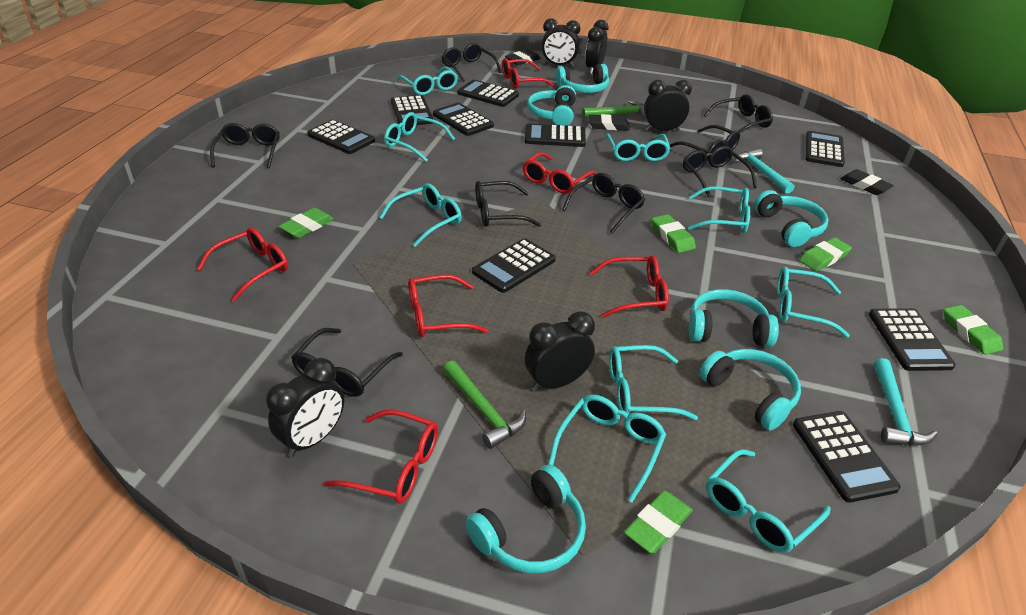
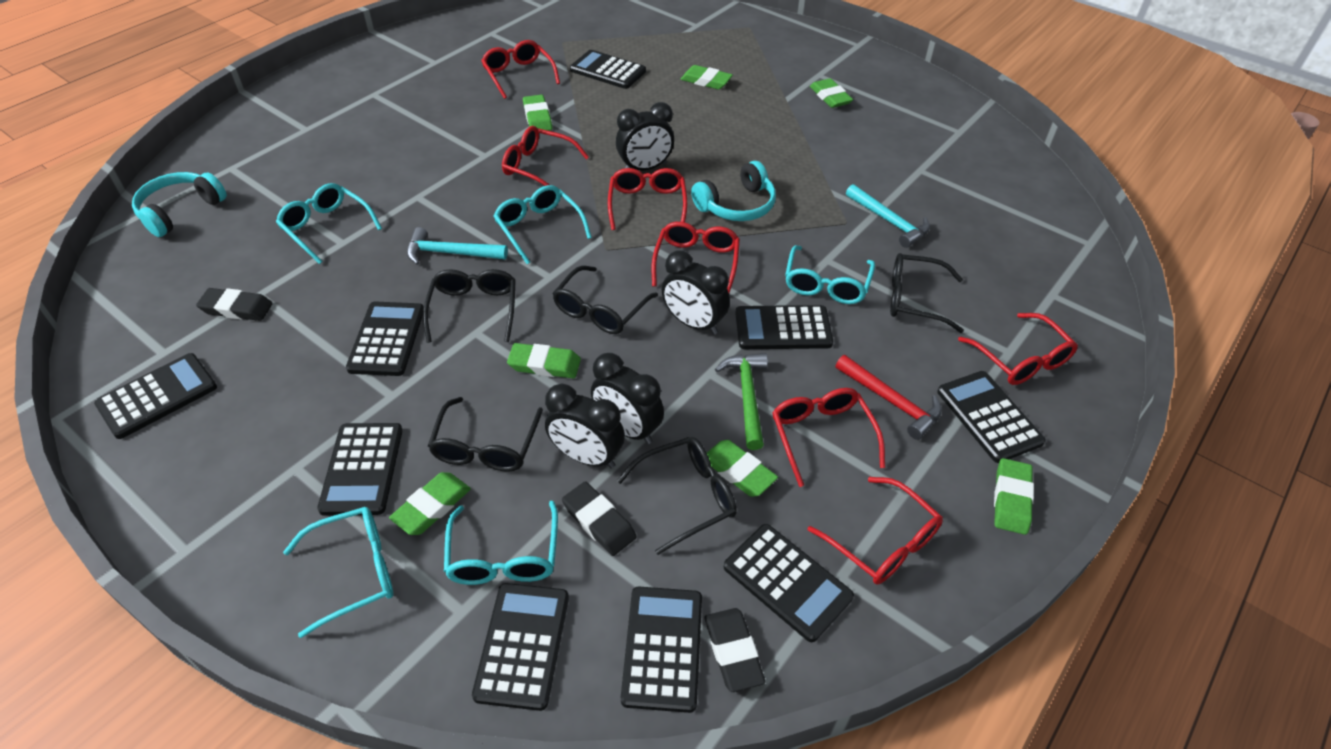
black clock: [266,358,344,457] [525,311,595,391] [541,18,580,67] [585,20,609,74] [644,80,692,131] = 5 -> [545,384,625,468] [591,353,664,444] [616,102,674,170] [662,250,730,335] = 4
black glasses: [210,123,280,168] [291,328,403,397] [442,43,501,82] [475,181,541,227] [562,173,645,234] [670,125,740,161] [683,146,757,197] [704,94,773,133] = 8 -> [423,269,516,343] [428,397,543,472] [552,266,658,334] [617,437,737,555] [890,253,964,333] = 5
green eraser: [279,208,334,238] [624,490,693,553] [652,214,696,253] [799,237,852,271] [944,305,1003,355] = 5 -> [389,472,471,535] [507,343,581,378] [523,95,552,131] [681,65,733,90] [707,440,778,497] [810,78,853,108] [994,458,1034,535] = 7
green hammer: [443,361,526,449] [582,100,646,118] = 2 -> [715,353,768,450] = 1
red glasses: [197,227,288,302] [324,409,438,504] [409,274,489,337] [502,58,556,89] [523,152,597,194] [589,255,669,318] = 6 -> [481,40,560,99] [502,126,589,186] [608,168,687,230] [652,222,740,293] [772,388,885,487] [808,477,943,584] [958,313,1078,385] = 7
red hammer: none = 0 -> [835,355,942,440] = 1
turquoise glasses: [379,183,462,247] [384,112,455,162] [397,67,458,95] [548,394,666,503] [606,133,670,161] [609,345,698,420] [688,186,751,233] [706,449,831,553] [777,266,850,338] = 9 -> [276,183,382,264] [283,507,393,638] [444,501,558,585] [494,185,592,264] [785,245,875,304] = 5
turquoise headphones: [465,465,586,573] [527,85,576,126] [555,64,609,93] [689,289,779,347] [699,349,801,430] [754,190,829,247] = 6 -> [132,172,227,237] [691,161,776,221] = 2

